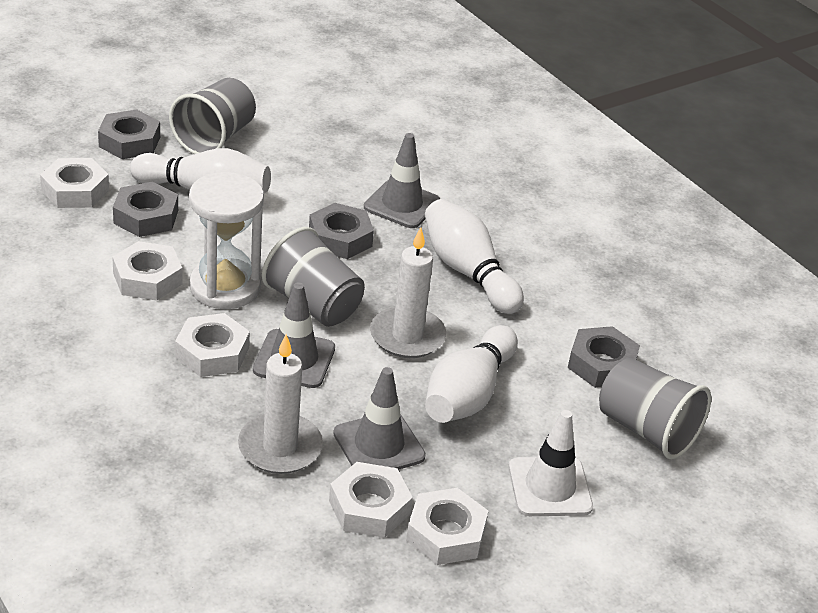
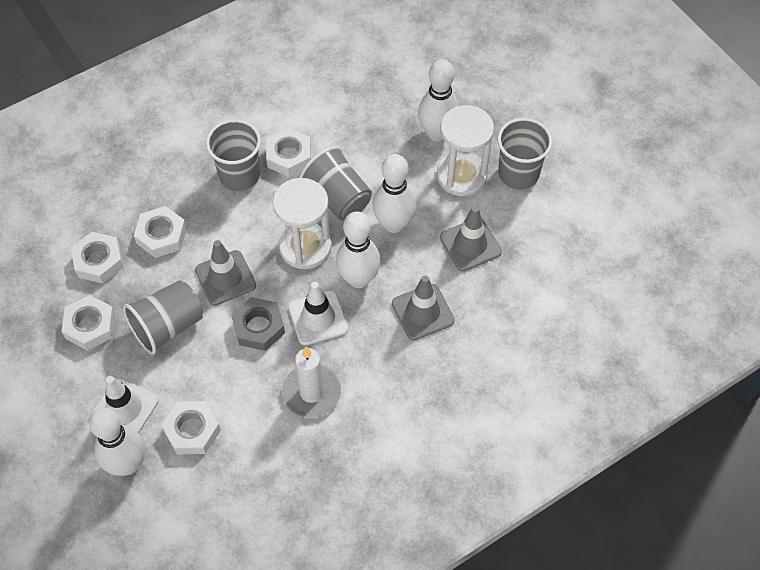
grey cup: [169,78,256,154] [262,227,365,327] [599,358,711,459] = 3 -> [123,280,203,355] [206,119,261,191] [299,146,372,220] [497,118,552,190] = 4
grey nut: [98,110,160,159] [113,182,178,237] [309,203,374,259] [568,326,640,388] = 4 -> [231,297,285,351] = 1
white bowling pin: [130,148,271,193] [425,199,524,314] [425,325,518,423] = 3 -> [89,407,145,476] [336,211,381,288] [372,154,416,233] [418,59,459,141] = 4
white candle: [238,334,323,474] [370,227,446,358] = 2 -> [282,347,341,418] = 1
white hourglass: [189,172,264,309] = 1 -> [273,178,332,269] [437,105,494,196] = 2
white traffic cone: [509,410,593,516] = 1 -> [90,376,158,433] [288,282,348,346] = 2

